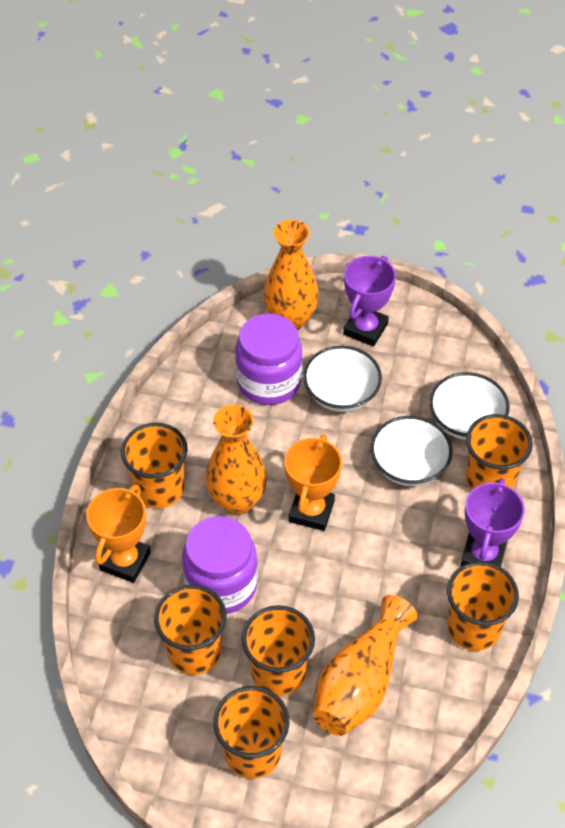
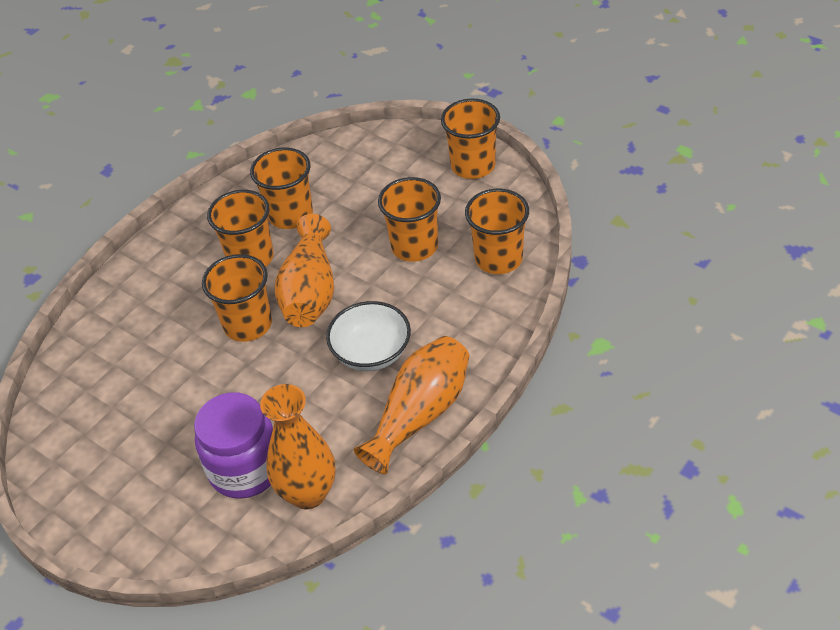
orange trophy: [86,485,151,583] [285,434,342,531] = 2 -> none = 0
purple jar: [182,516,258,614] [235,313,303,405] = 2 -> [194,392,273,499] = 1
purple trophy: [343,256,396,347] [460,478,525,567] = 2 -> none = 0
white bowl: [303,346,382,412] [371,416,452,486] [430,372,510,440] = 3 -> [326,301,411,371] = 1

